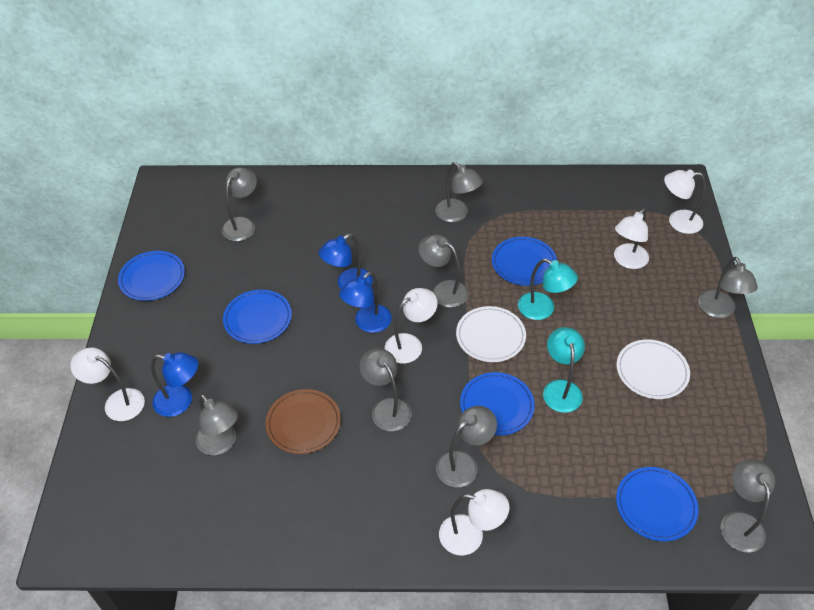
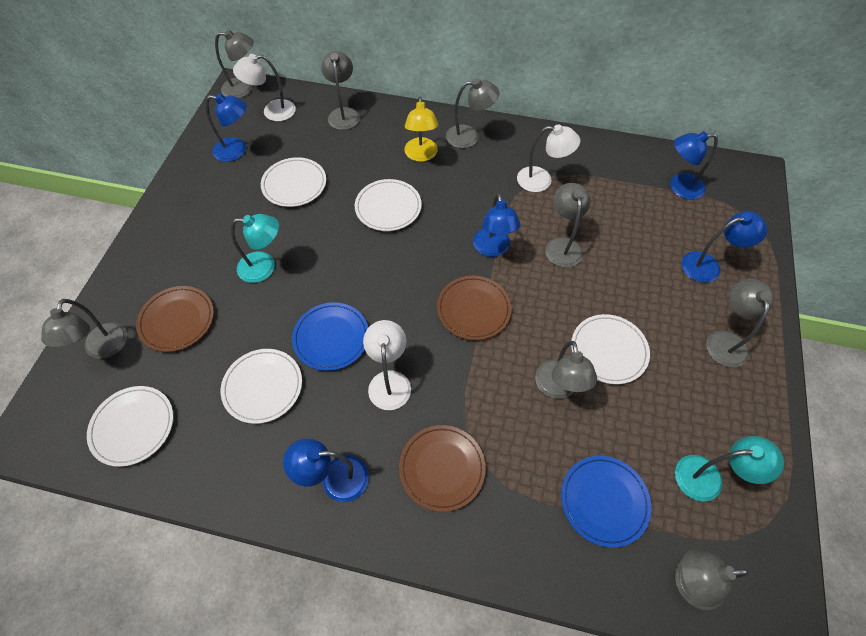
blue lamp: [151,352,198,417] [319,234,373,289] [339,272,392,333] = 3 -> [206,94,247,162] [283,438,369,502] [473,193,521,257] [670,131,718,200] [681,211,768,283] = 5
blue plate: [118,251,185,301] [223,290,292,344] [460,372,535,435] [492,237,557,286] [616,467,698,541] = 5 -> [292,302,368,371] [561,456,652,548] = 2
brown plate: [266,389,341,454] = 1 -> [136,286,214,352] [399,425,486,512] [437,276,512,340] = 3
white lamp: [70,347,145,421] [385,288,438,363] [439,489,509,555] [614,208,649,269] [664,169,705,234] = 5 -> [233,54,296,121] [363,320,411,410] [517,124,580,192] = 3
white plate: [456,306,526,362] [617,339,690,399] = 2 -> [87,386,173,467] [221,349,302,424] [261,157,326,207] [355,179,422,231] [571,314,650,384] = 5
yellow lamp: none = 0 -> [404,96,439,162] = 1

